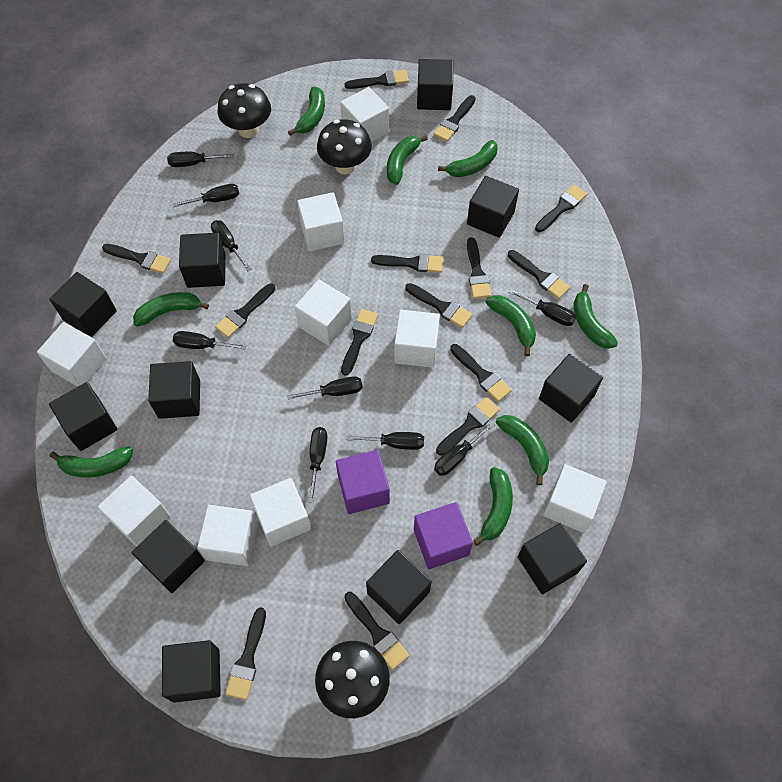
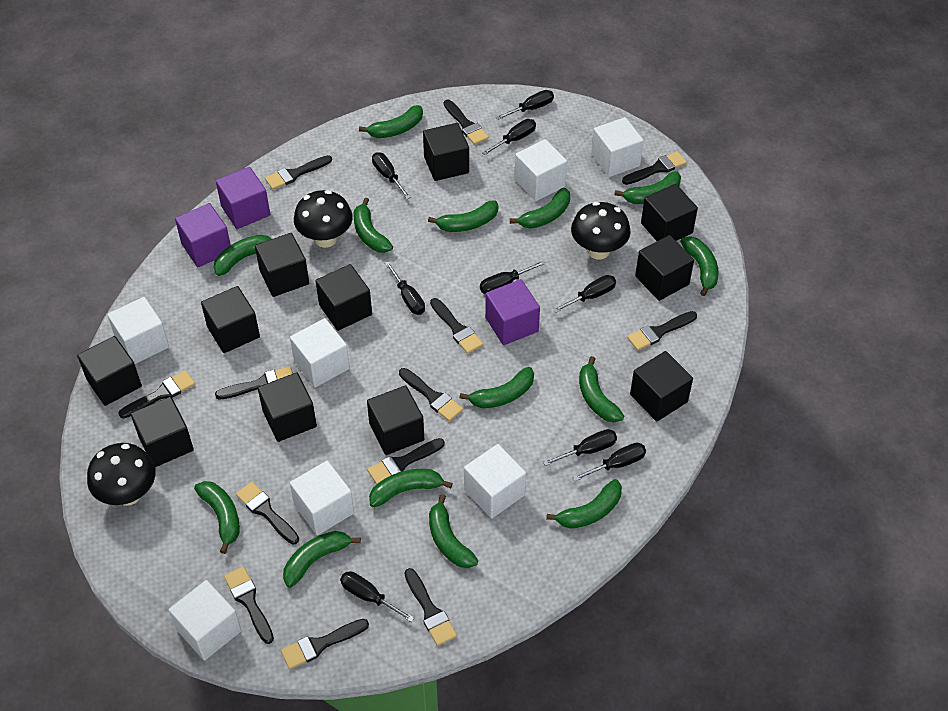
black brush: [102,244,171,274] [215,283,275,338] [225,607,266,700] [341,309,378,376] [344,592,409,670] [345,70,409,89] [371,254,443,273] [405,283,472,328] [433,95,476,142] [436,397,500,455] [450,344,512,402] [467,237,491,299] [508,250,570,299] [535,185,587,232] = 14 -> [118,370,195,419] [215,366,293,399] [224,566,274,644] [236,482,299,545] [265,155,332,190] [281,619,369,669] [367,438,445,484] [399,368,463,421] [405,568,457,646] [430,298,483,354] [444,100,489,145] [622,151,687,185] [627,311,697,351] = 13
green banana: [50,446,133,478] [133,292,209,327] [288,86,325,136] [387,135,428,185] [438,140,498,177] [473,467,513,546] [485,295,536,356] [496,415,549,485] [573,284,618,349] = 9 -> [194,481,240,554] [214,235,271,276] [283,531,361,588] [353,198,393,253] [359,105,423,138] [369,469,453,507] [428,200,498,232] [429,494,478,568] [460,367,534,408] [510,188,570,229] [546,479,622,529] [579,356,624,422] [614,171,681,204] [680,236,718,296] = 14
purple cube: [336,450,390,514] [414,502,473,569] = 2 -> [175,203,231,267] [216,167,270,229] [485,279,540,345] = 3
white cube: [37,322,107,387] [98,476,171,547] [197,505,258,566] [250,478,311,547] [295,280,352,346] [297,192,344,251] [340,87,389,142] [394,310,440,368] [543,464,607,533] = 9 -> [107,297,169,364] [169,580,241,661] [290,318,350,387] [290,461,354,535] [464,444,526,519] [515,139,567,201] [591,117,644,177] = 7

